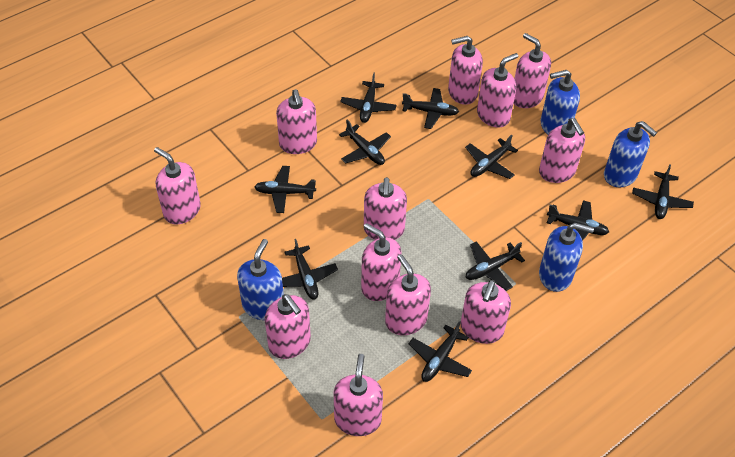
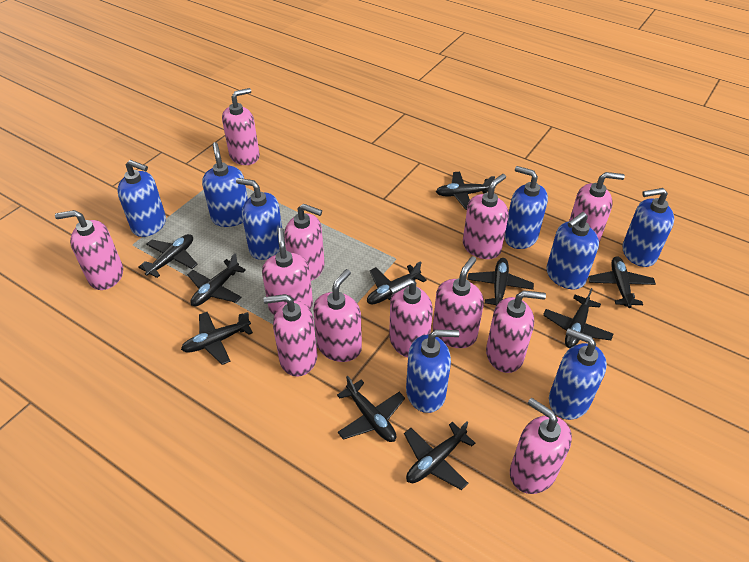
blue soap dispenser: [237,239,284,320] [539,223,594,292] [541,70,580,135] [604,121,657,187] = 4 -> [117,160,166,237] [202,142,248,227] [236,178,282,260] [406,330,459,413] [504,166,548,249] [546,212,599,289] [549,328,607,420] [622,188,674,267] = 8

